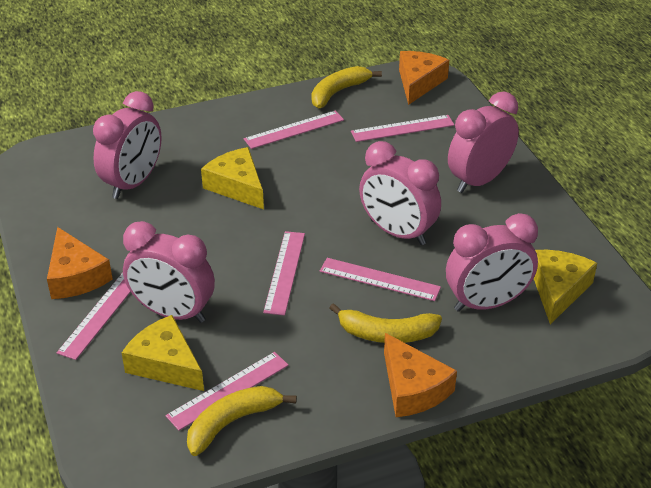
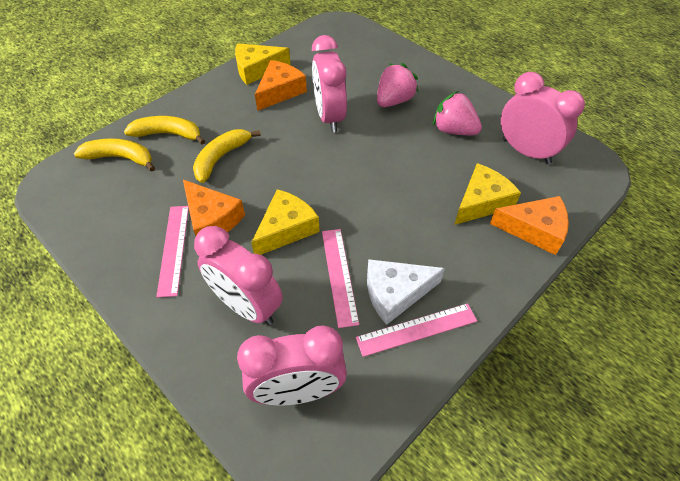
pink clock: [93,91,161,199] [123,221,215,323] [359,141,441,245] [446,213,538,312] [448,92,519,193] = 5 -> [194,226,283,325] [237,326,347,406] [312,35,347,132] [501,72,585,164] = 4
pink ruler: [57,273,130,360] [166,352,289,431] [244,110,344,149] [263,231,305,316] [320,258,441,301] [351,115,454,142] = 6 -> [156,206,189,298] [322,229,359,328] [356,303,477,357] = 3
pink strawberry: none = 0 -> [377,63,419,107] [433,91,482,135] = 2
white cheese: none = 0 -> [367,259,445,325] = 1

